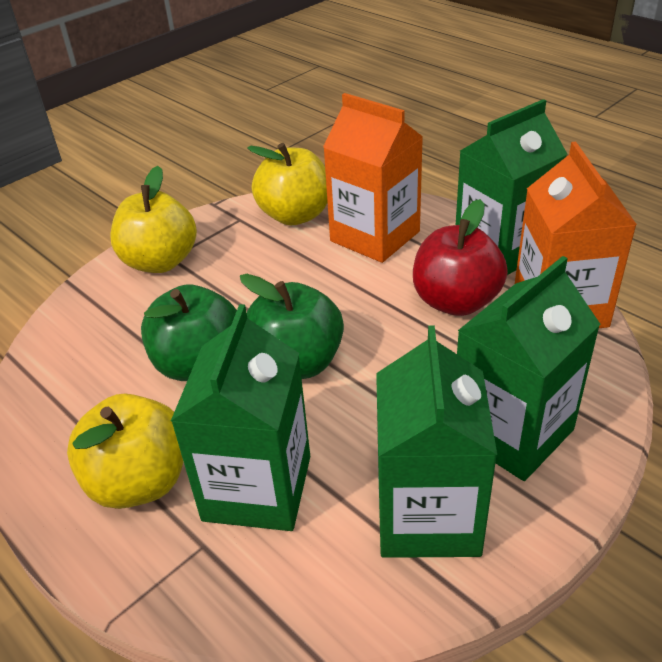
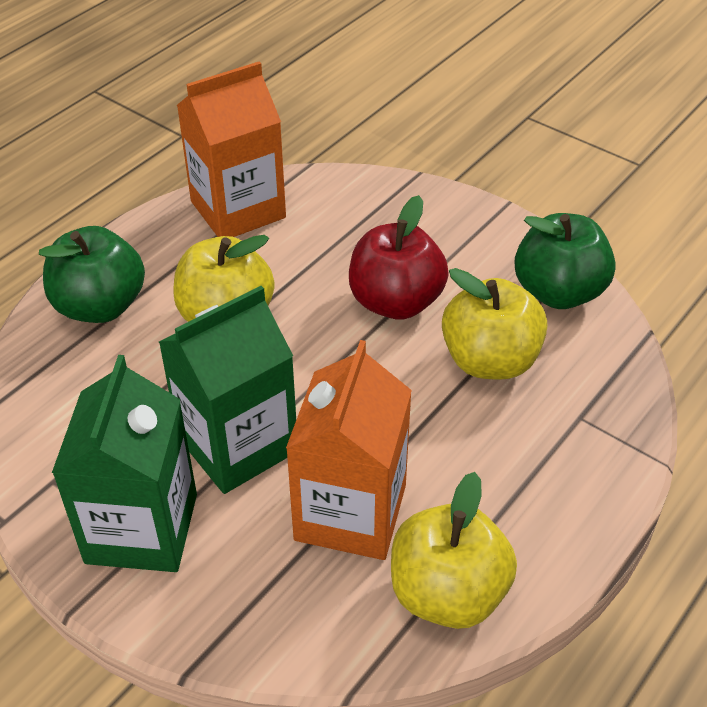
green carton: [171,304,310,531] [376,326,497,558] [456,99,567,275] [457,256,600,481] = 4 -> [52,355,197,572] [159,286,296,494] = 2

